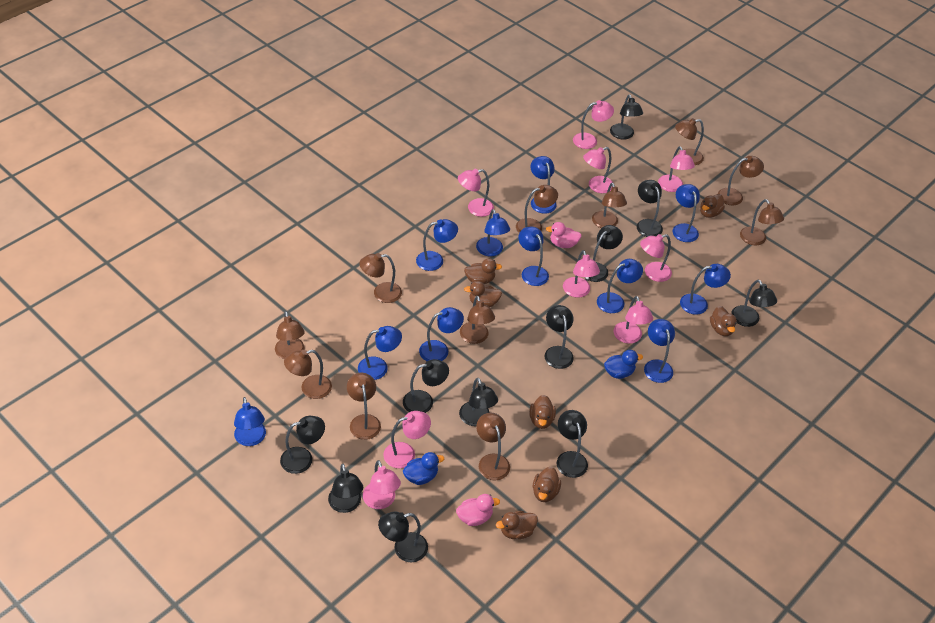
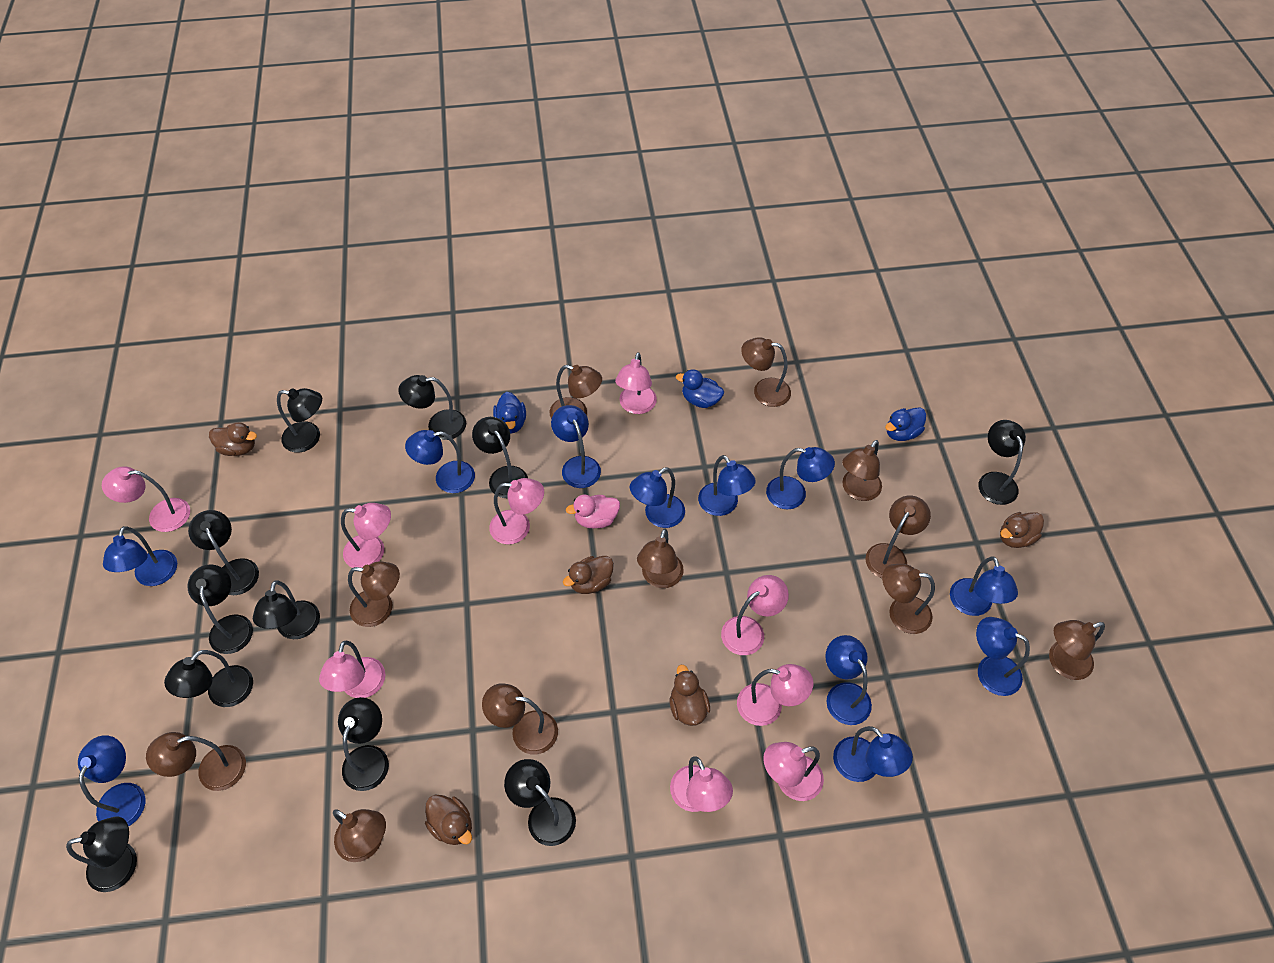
blue duck: [403,452,444,485] [604,350,643,379] = 2 -> [493,392,526,433] [676,369,724,408] [885,407,926,441] = 3
brown duck: [464,258,502,284] [464,281,502,307] [496,511,538,539] [529,395,556,429] [533,467,561,502] [700,194,725,218] [710,306,737,336] = 7 -> [209,422,257,456] [425,795,472,845] [563,556,614,594] [670,665,710,726] [1000,512,1044,548] = 5
pink duck: [456,494,500,526] [546,222,582,248] = 2 -> [566,495,620,528] = 1

